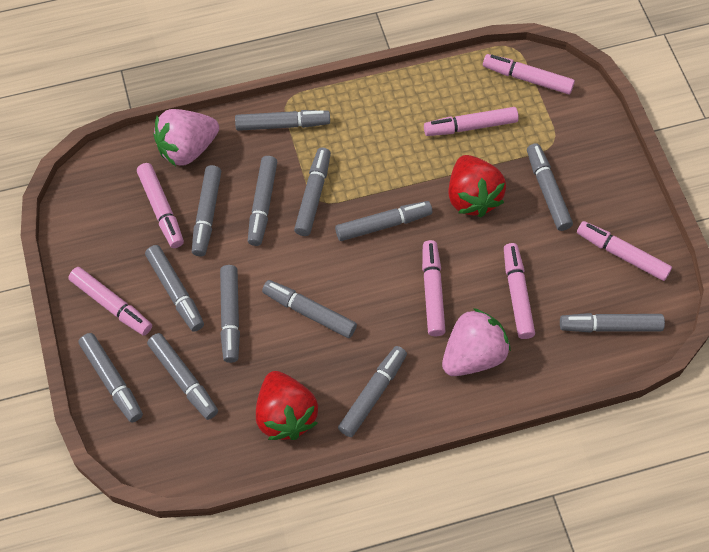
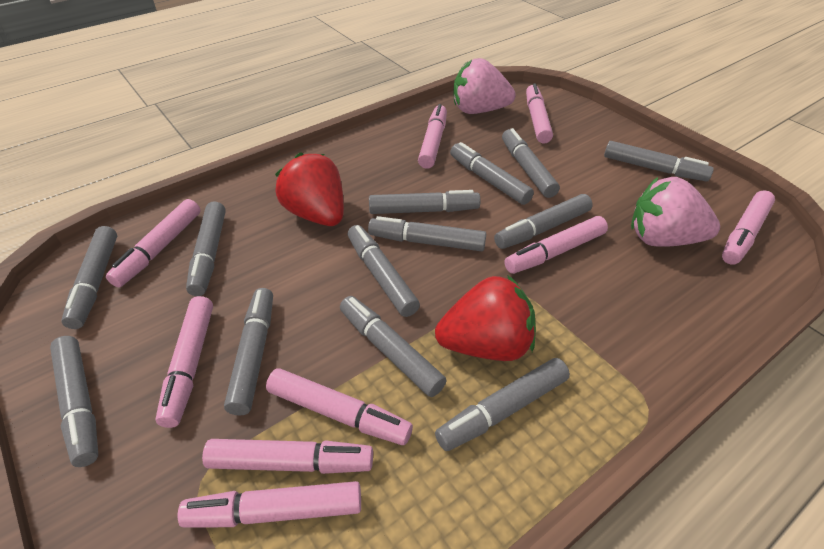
pink marker: [68,267,152,336] [137,163,184,248] [422,240,446,336] [424,107,519,136] [483,54,575,94] [504,243,535,339] [577,221,672,281] = 7 -> [106,199,200,287] [156,296,213,428] [178,481,361,528] [202,439,373,474] [266,368,413,445] [418,104,447,169] [504,216,608,274] [526,84,553,144] [722,190,775,265] = 9

